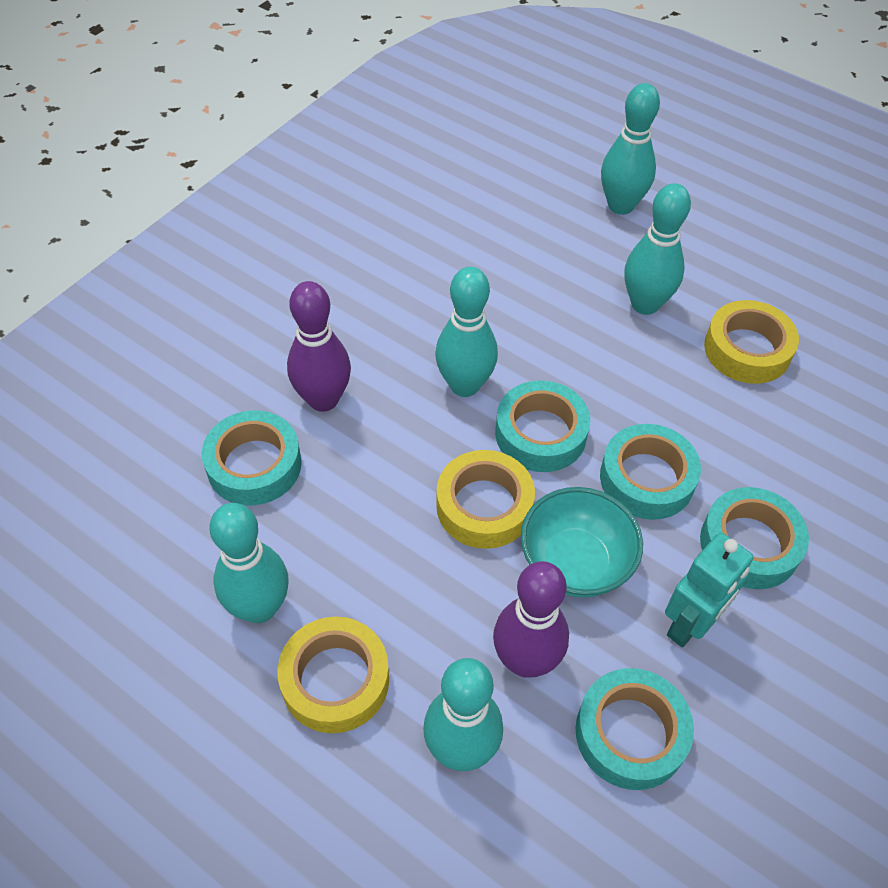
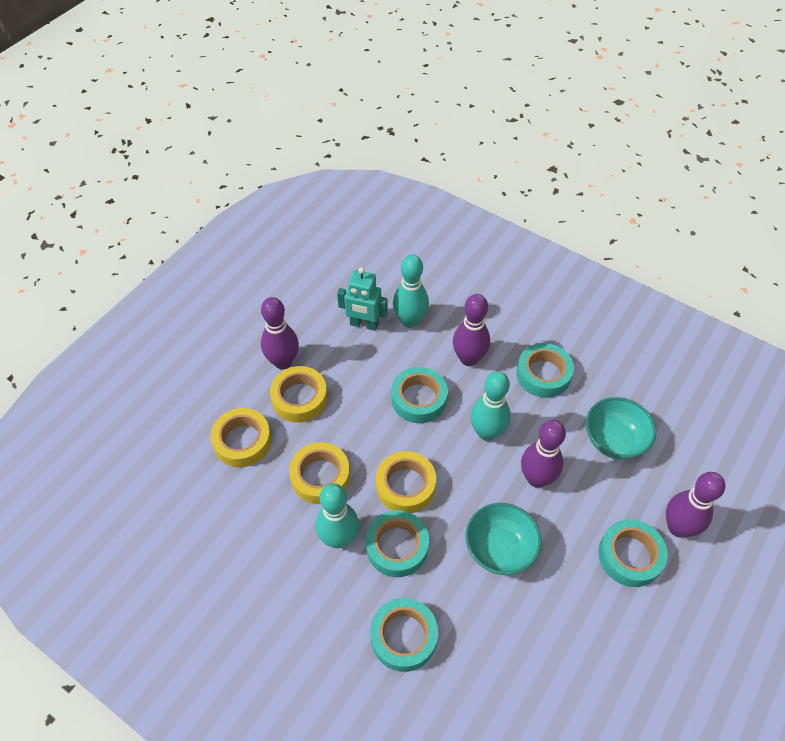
purple bowling pin: [287,281,351,412] [493,561,569,678] = 2 -> [261,297,299,370] [453,294,490,366] [521,420,566,488] [666,472,725,537] = 4
turquoise bowl: [521,487,643,598] = 1 -> [466,503,542,575] [586,397,656,460] = 2
turquoise bowling pin: [210,503,289,623] [423,658,503,771] [435,267,498,397] [601,83,660,215] [624,183,691,315] = 5 -> [316,483,359,548] [393,254,429,328] [470,371,511,441] = 3
yellow tape: [277,617,389,733] [436,450,535,549] [704,300,799,384] = 3 -> [210,408,272,467] [270,366,328,423] [289,442,350,504] [376,451,436,513] = 4

